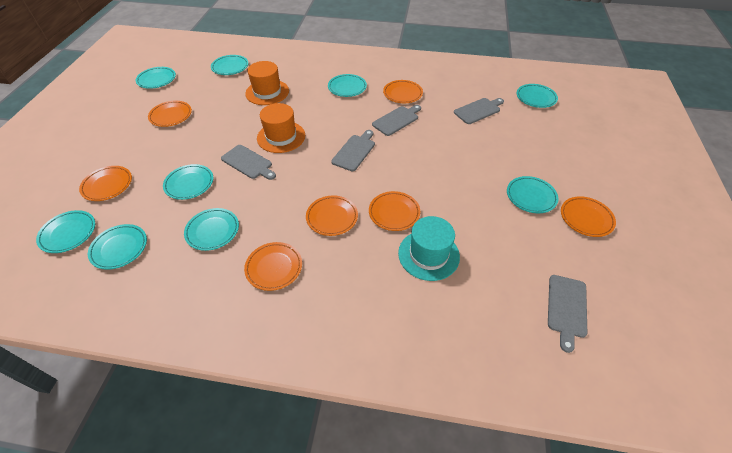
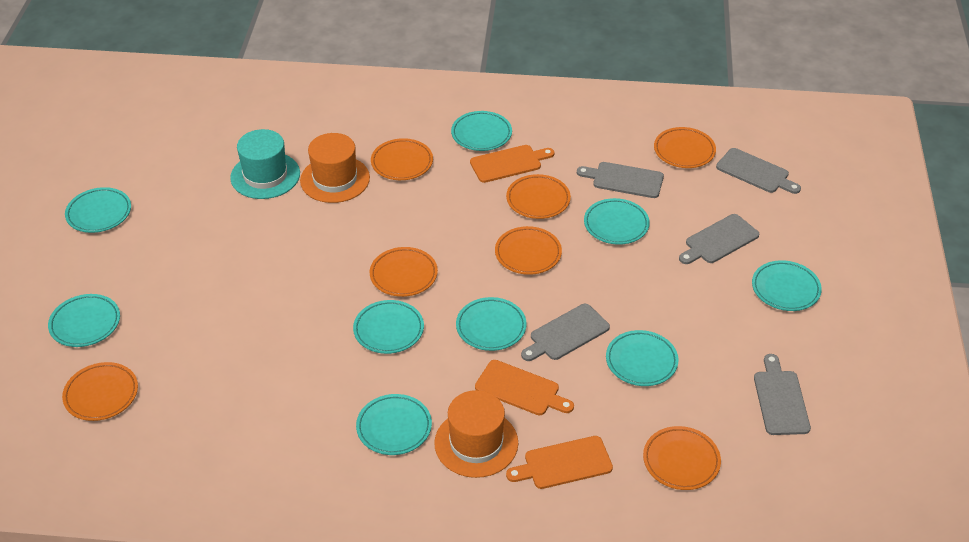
orange cutting board: none = 0 -> [470,145,554,183] [475,360,574,415] [506,436,613,489] = 3

